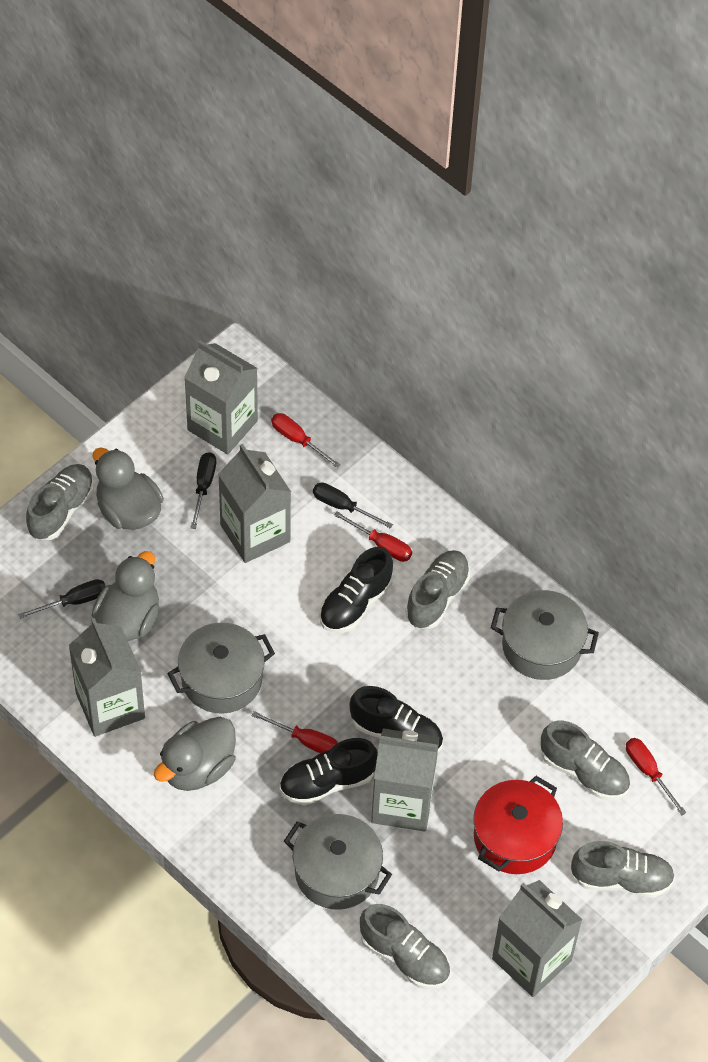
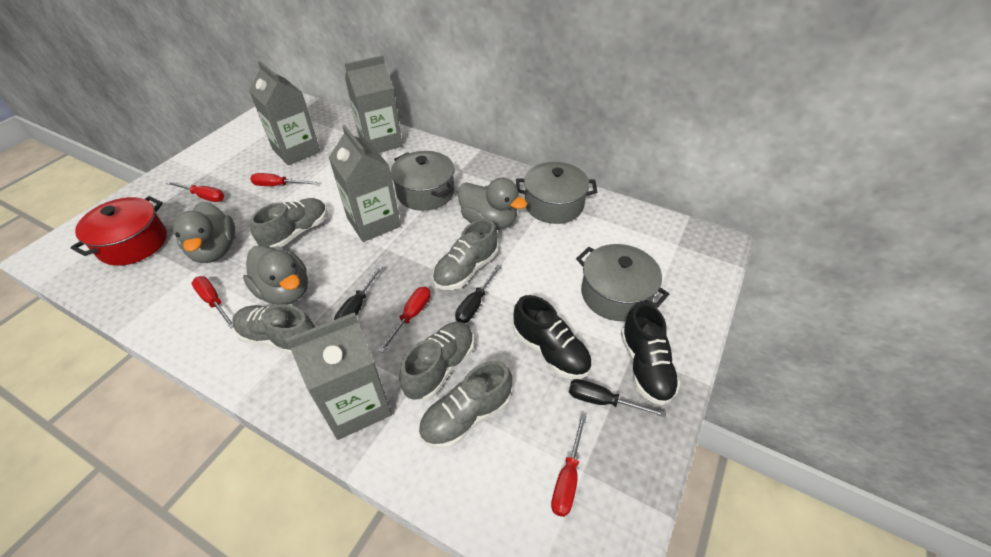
black shoe: [279,738,378,805] [319,547,393,633] [349,686,443,752] = 3 -> [513,295,592,379] [621,302,680,405] = 2
grey carton: [69,618,145,737] [184,340,258,454] [218,444,291,563] [371,728,439,832] [492,880,583,997] = 5 -> [249,61,320,165] [286,312,392,440] [328,125,401,242] [345,55,403,153] = 4
red screwdriver: [252,711,338,753] [271,413,341,468] [334,512,412,562] [626,738,686,815] = 4 -> [166,181,224,202] [192,276,233,329] [250,173,316,186] [378,287,430,353] [551,414,587,517] = 5

